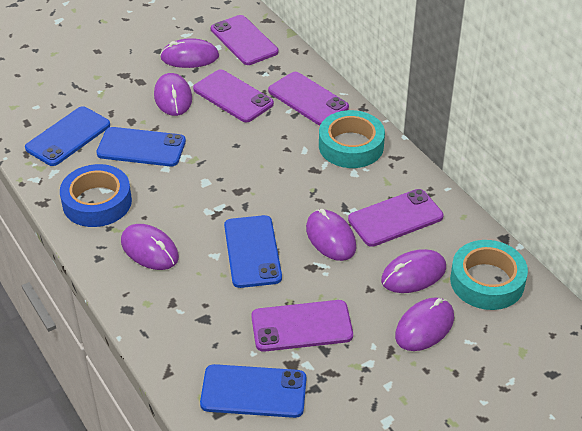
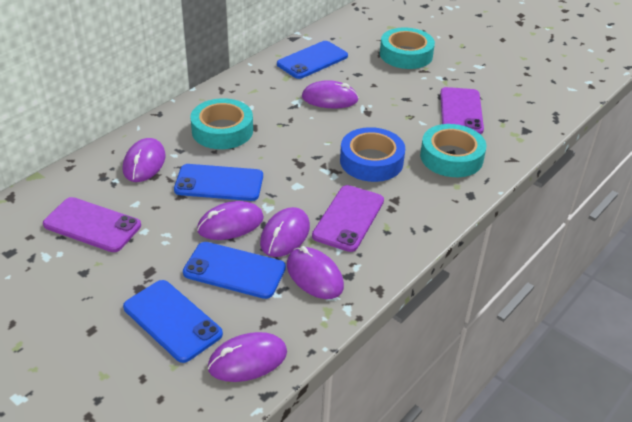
purple phone: [193,69,274,122] [211,15,278,65] [251,300,353,352] [268,72,349,125] [348,189,444,247] = 5 -> [43,197,141,252] [312,185,384,252] [440,87,484,134] = 3
turquoise tape: [319,110,385,168] [450,240,528,310] = 2 -> [190,98,253,149] [380,28,435,69] [420,124,486,177] = 3

